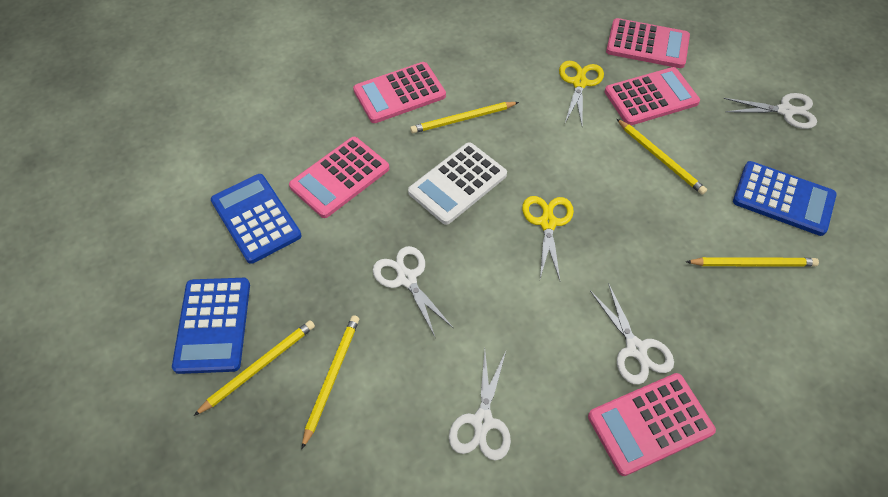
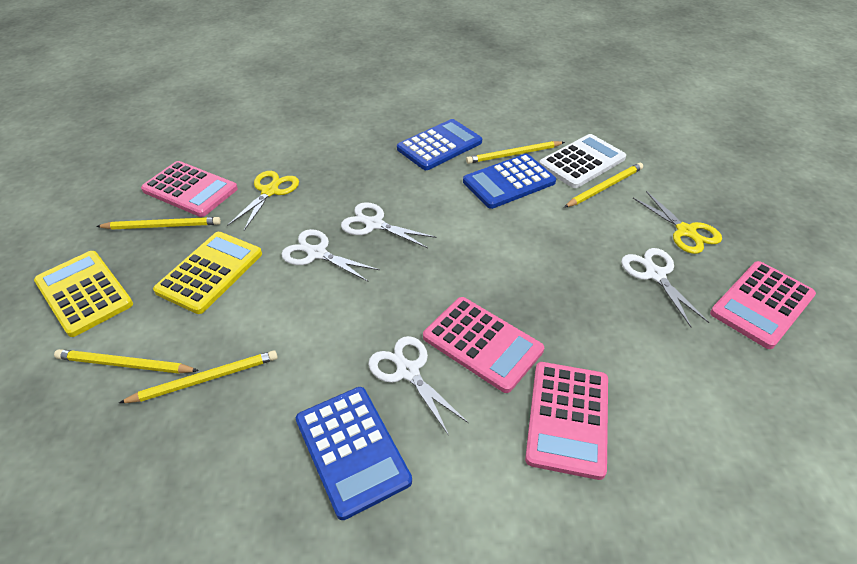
pink calculator: [289,137,389,218] [353,62,446,123] [588,373,716,476] [605,67,700,125] [606,18,690,68] = 5 -> [141,161,238,217] [423,297,544,393] [525,362,608,480] [710,261,816,349] = 4
yellow calculator: none = 0 -> [34,251,133,337] [153,232,262,314] = 2

